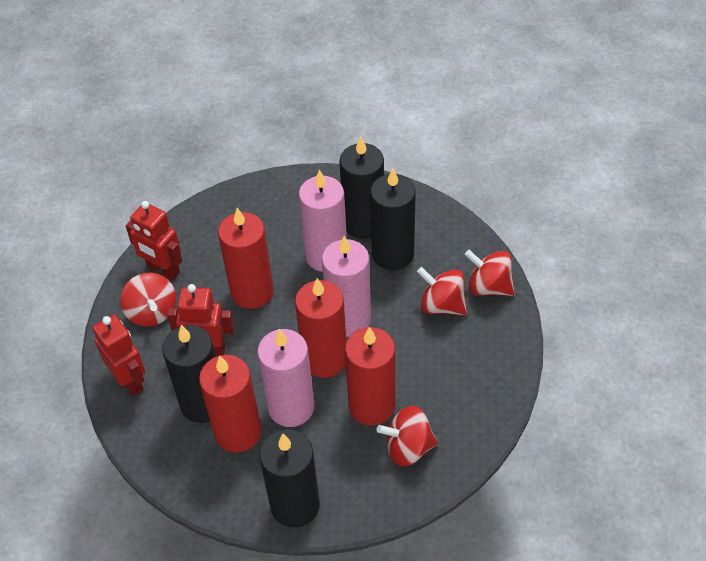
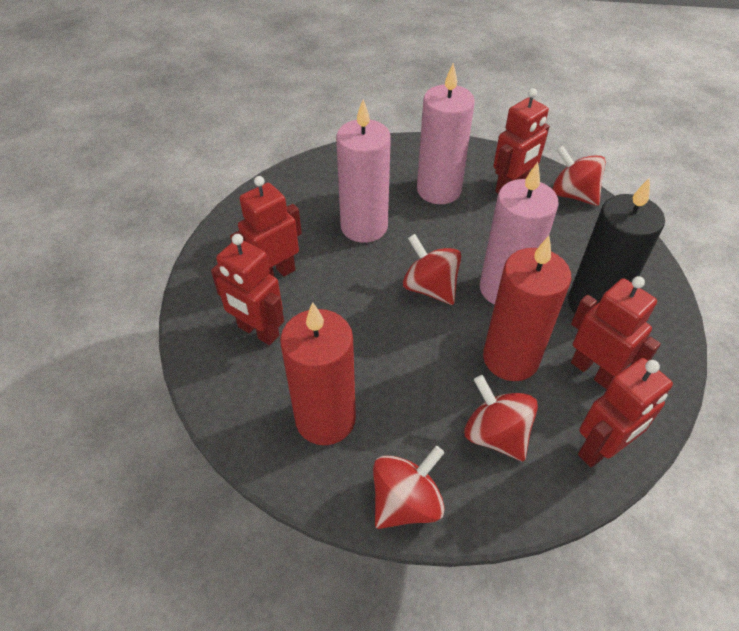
black candle: [162,325,216,423] [259,429,320,528] [339,137,384,239] [370,168,416,270] = 4 -> [568,178,665,314] = 1
red candle: [199,355,262,453] [218,208,274,309] [295,278,346,378] [345,327,395,426] = 4 -> [280,302,356,445] [483,236,571,381] = 2
red robot: [92,314,145,396] [126,201,182,280] [167,284,235,356] = 3 -> [211,234,284,345] [230,176,302,276] [493,88,550,193] [571,276,661,389] [578,358,673,467] = 5

